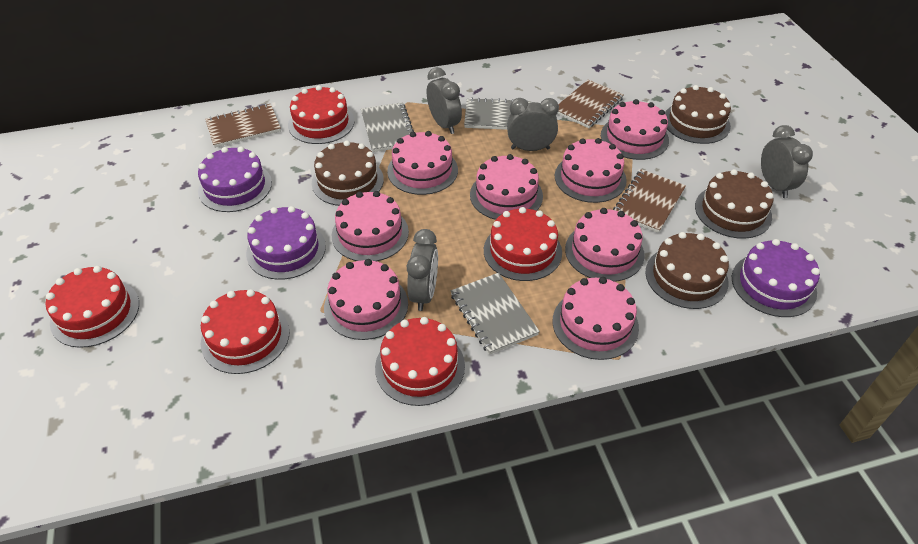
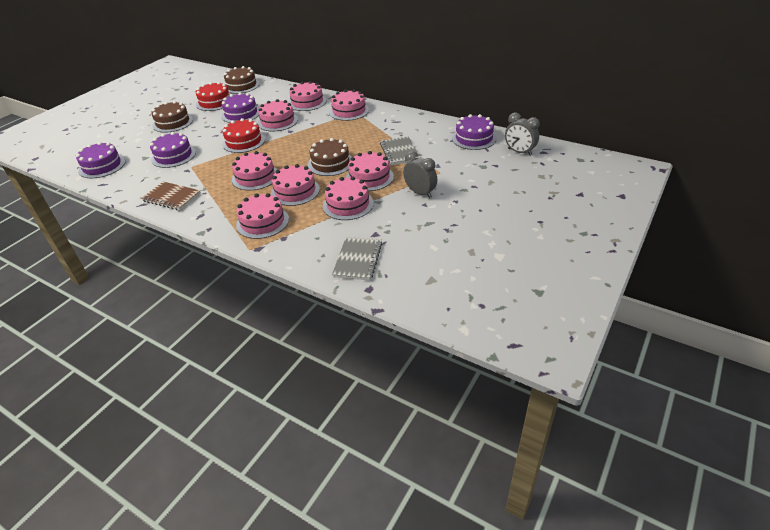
brown cake: [312,140,384,206] [645,232,729,309] [665,85,731,144] [695,169,774,239] = 4 -> [152,101,193,133] [224,66,260,94] [308,138,352,176] = 3
brown notebook: [205,104,281,148] [557,79,624,128] [613,169,686,233] = 3 -> [141,182,201,210] = 1
grey clock: [407,229,438,311] [427,67,462,134] [507,98,559,151] [761,125,813,198] = 4 -> [403,151,437,198] [505,112,540,156] = 2
grey notebook: [361,102,414,152] [451,273,540,355] [464,98,531,130] = 3 -> [332,237,382,280] [380,136,420,165] = 2
purple cake: [198,146,272,212] [246,206,326,280] [732,239,820,317] = 3 -> [76,142,125,178] [150,132,196,168] [221,92,259,123] [452,114,497,150] = 4
red cake: [46,266,139,348] [201,289,290,374] [288,85,355,144] [375,317,465,406] [484,207,562,281] = 5 -> [196,82,230,111] [222,118,265,153] = 2

